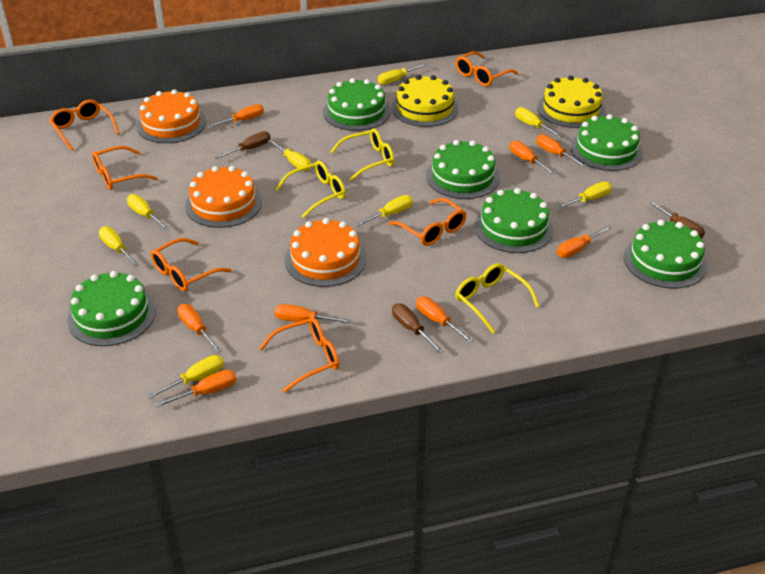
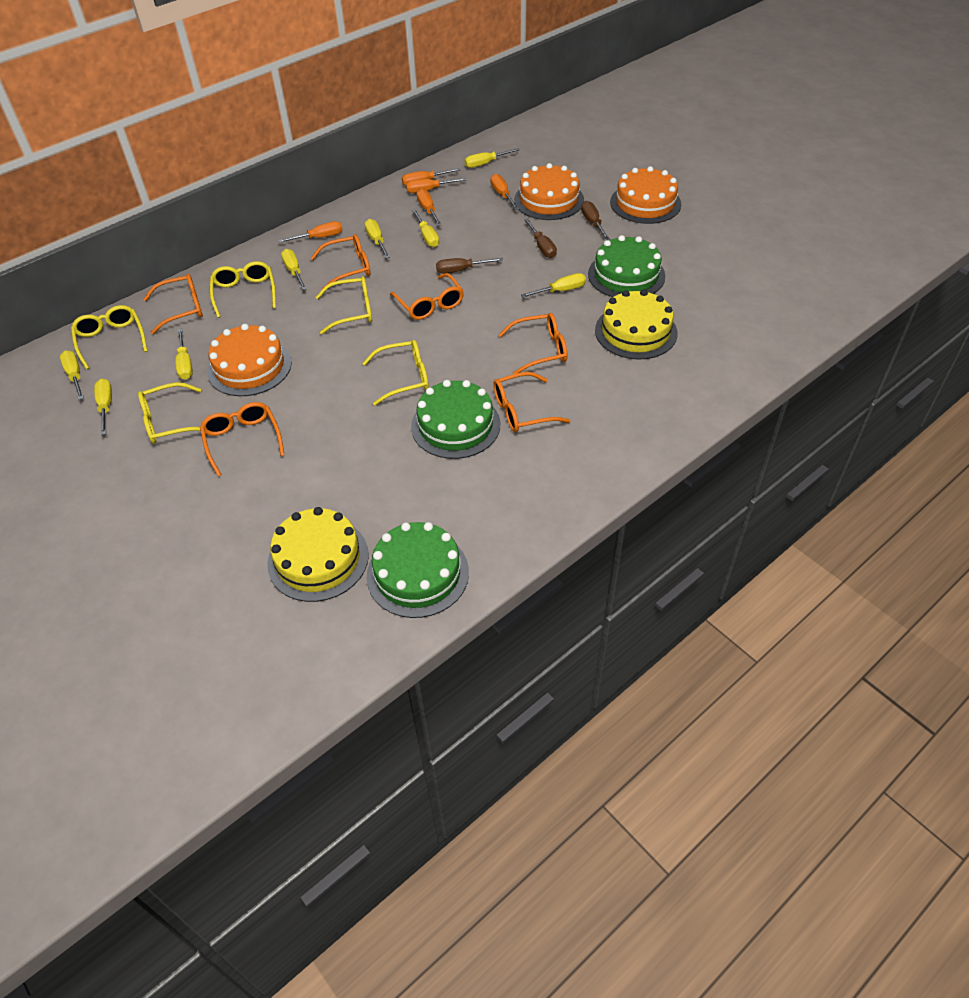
green cake: [67,271,156,346] [323,78,391,131] [426,140,500,199] [474,188,553,253] [571,114,643,171] [624,220,707,289] = 6 -> [367,522,469,618] [411,380,500,459] [588,235,665,297] = 3
orange screwdriver: [155,370,236,407] [177,304,222,353] [208,104,264,128] [275,304,351,323] [416,297,474,343] [510,140,556,175] [536,134,587,167] [557,225,612,258] = 8 -> [279,221,342,243] [402,168,460,186] [406,178,466,193] [417,189,442,226] [490,174,519,210] = 5
yellow glasses: [276,161,346,218] [330,128,394,181] [455,263,539,334] = 3 -> [71,305,147,370] [138,382,201,444] [210,261,276,318] [316,276,372,334] [362,340,429,406] = 5

